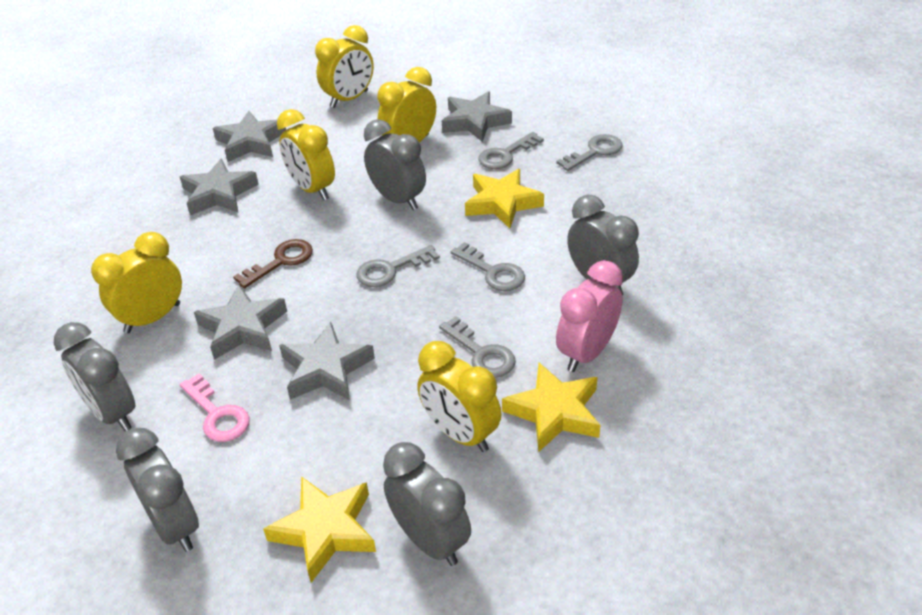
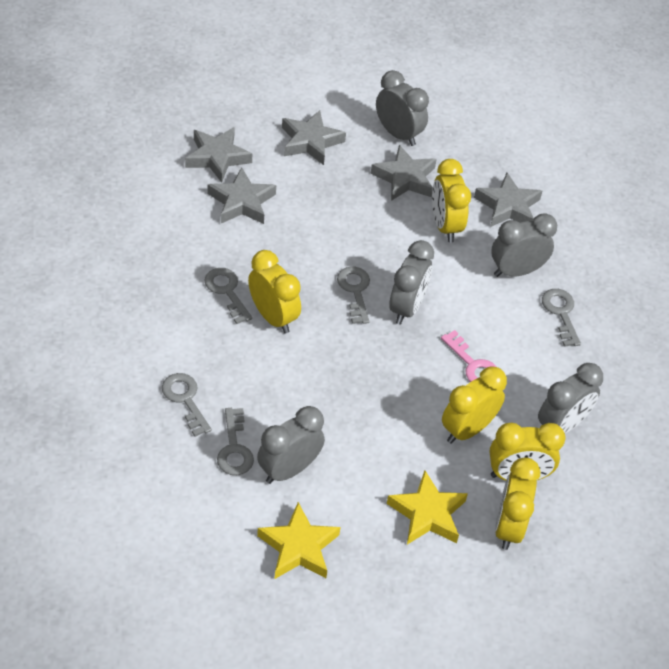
brown key: [233,239,313,289] = 1 -> none = 0
pink clock: [556,260,623,372] = 1 -> none = 0
yellow star: [263,476,376,583] [465,169,544,229] [502,363,600,452] = 3 -> [257,502,341,579] [387,470,468,544] = 2

